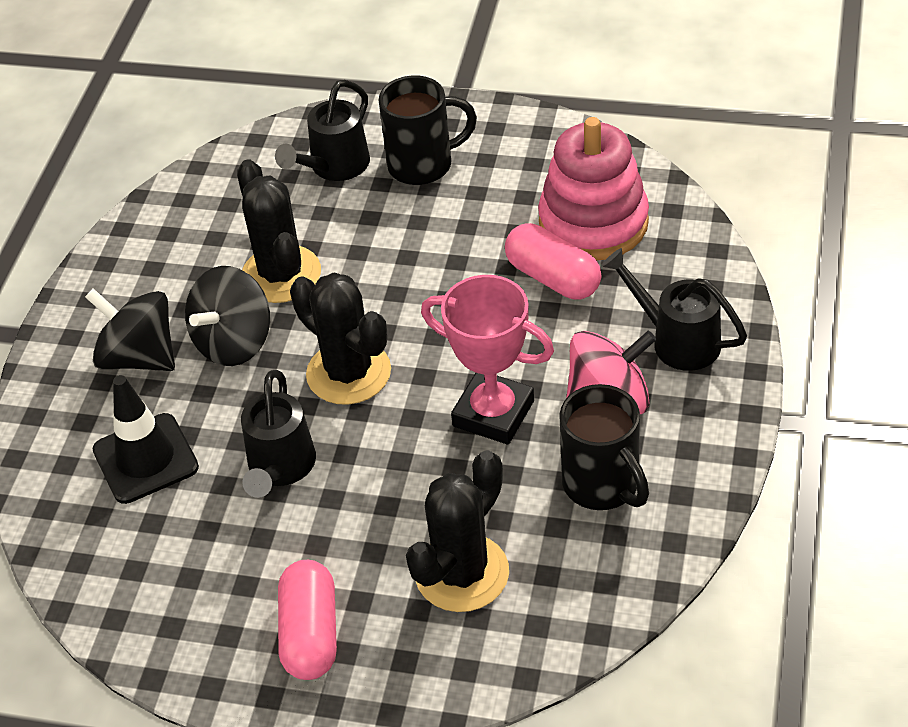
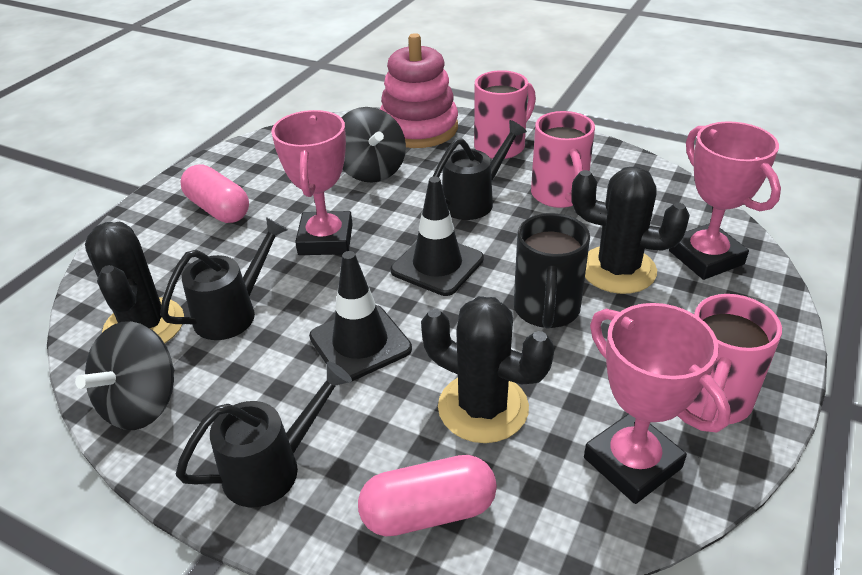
black mug: [379,75,477,185] [559,384,649,510] = 2 -> [514,213,590,329] = 1
black traffic cone: [93,375,199,504] = 1 -> [309,251,412,381] [391,176,484,296] = 2
pink mug: none = 0 -> [474,70,536,159] [531,111,595,208] [687,294,782,424] = 3
pink spinning top: [566,331,656,414] = 1 -> none = 0
pink trophy: [421,275,554,445] = 1 -> [271,110,353,255] [584,303,731,504] [669,121,781,280] = 3

